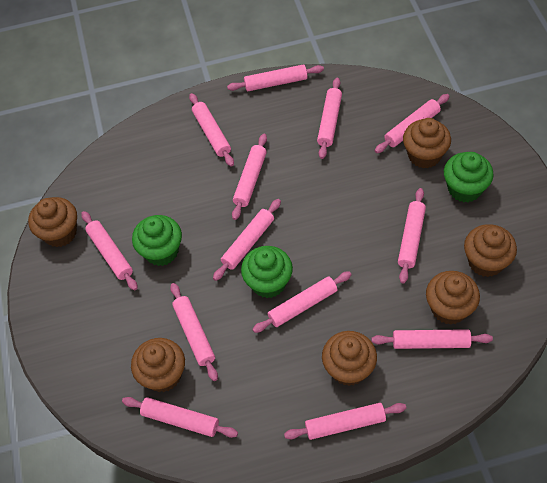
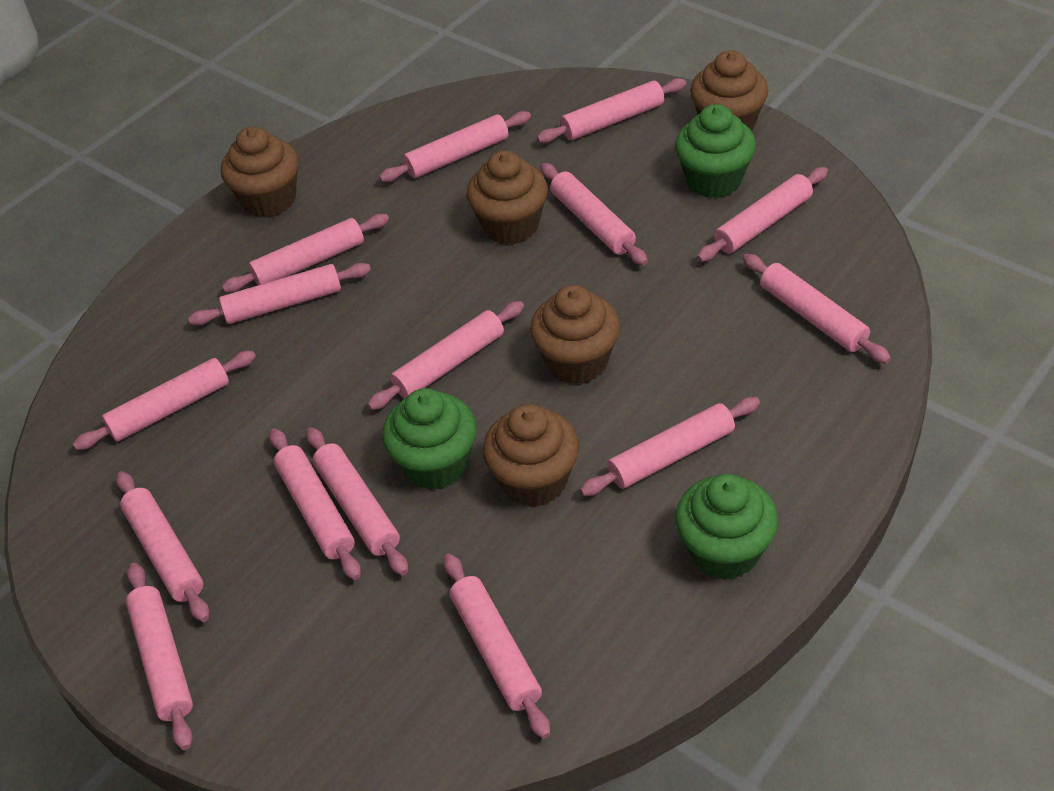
brown cupcake: [28,197,77,247] [131,338,185,392] [322,331,377,386] [403,118,451,168] [426,271,480,325] [464,224,517,277] = 6 -> [221,126,299,217] [467,151,548,244] [483,404,579,507] [530,285,620,384] [690,50,769,131] = 5
pink rolling pin: [81,211,138,291] [122,397,238,438] [170,283,218,381] [189,93,234,167] [213,199,281,281] [227,64,324,91] [232,134,267,220] [252,271,352,333] [284,403,406,440] [317,78,342,159] [371,329,493,349] [375,94,450,153] [398,188,426,283] = 13 -> [73,351,256,450] [116,471,209,622] [126,563,193,750] [188,263,371,325] [222,214,389,293] [269,428,361,580] [306,427,408,576] [367,301,524,410] [379,111,531,182] [444,554,550,739] [537,78,686,143] [540,163,648,265] [580,397,760,496] [697,167,828,262] [743,254,891,364] = 15

